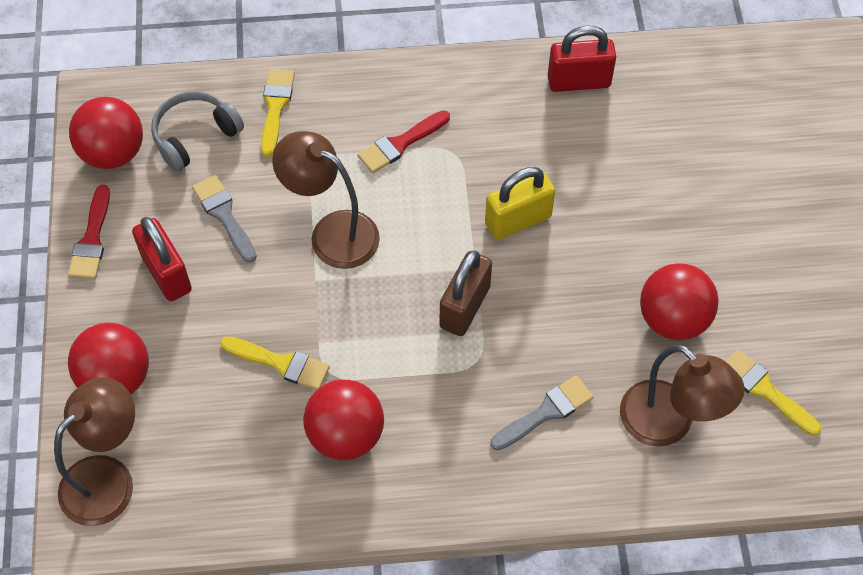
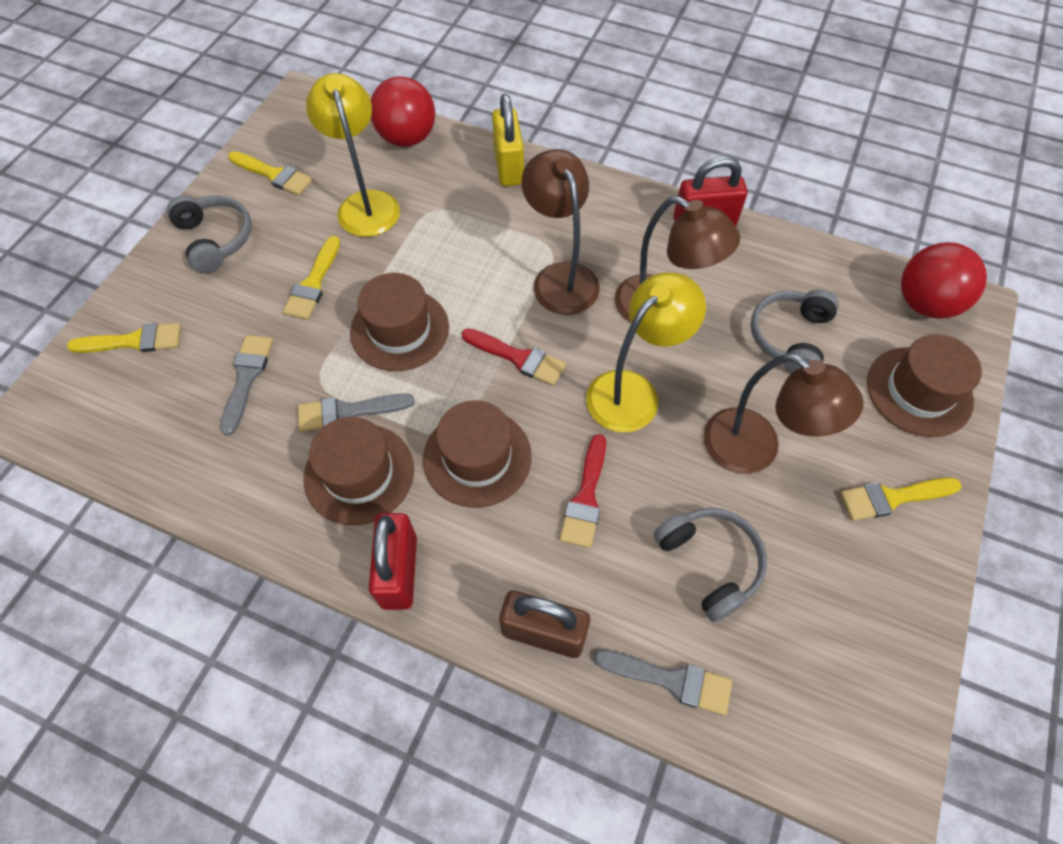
brown hat: none = 0 -> [304,417,414,525] [350,273,449,371] [423,400,532,508] [867,334,982,437] = 4
grey brush: [192,175,257,263] [490,375,593,451] = 2 -> [220,335,273,436] [298,393,415,432] [594,649,732,715] = 3
grey headphones: [151,91,244,172] = 1 -> [167,195,252,273] [653,508,767,622] [750,289,839,373] = 3
red ball: [68,323,149,394] [69,97,143,169] [303,380,384,460] [640,263,719,341] = 4 -> [371,76,435,147] [901,242,987,319] = 2
yellow brush: [220,336,330,390] [261,69,295,157] [726,349,821,436] = 3 -> [67,323,181,353] [228,151,313,196] [283,236,340,320] [840,478,962,521] = 4
yellow lamp: none = 0 -> [306,73,400,237] [586,272,706,433] = 2

